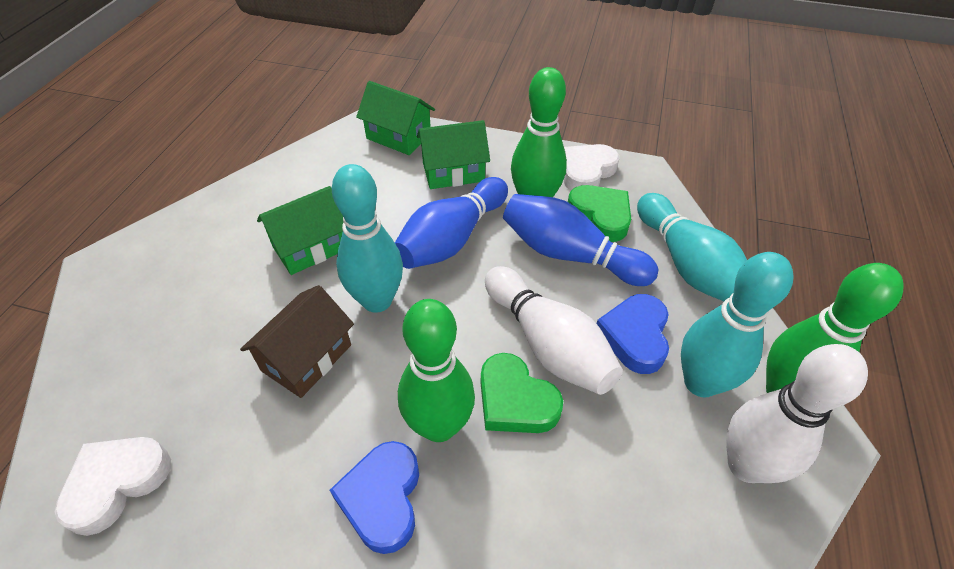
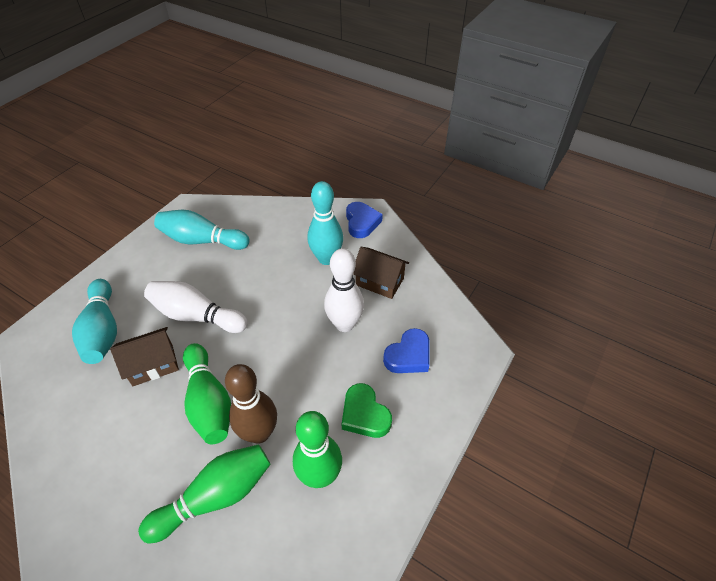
blue bowling pin: [395,177,508,269] [503,194,658,286] = 2 -> none = 0
brown bowling pin: none = 0 -> [225,364,277,444] = 1
brown house: [240,285,354,398] = 1 -> [110,327,179,386] [353,247,409,299] = 2
green heart: [481,353,563,433] [568,185,631,242] = 2 -> [342,383,392,438] = 1
green house: [257,186,343,275] [356,81,435,155] [417,120,490,189] = 3 -> none = 0
white heart: [55,437,171,536] [564,144,619,191] = 2 -> none = 0

